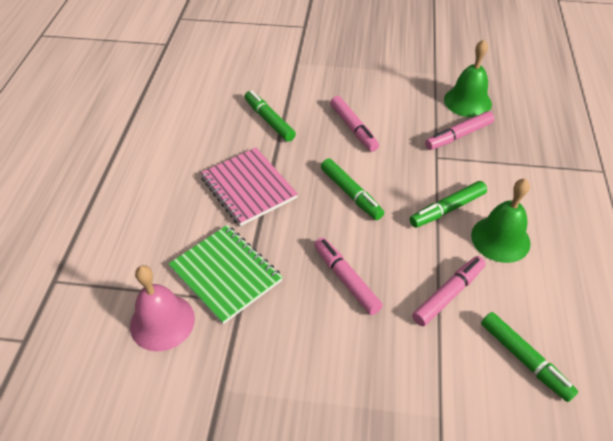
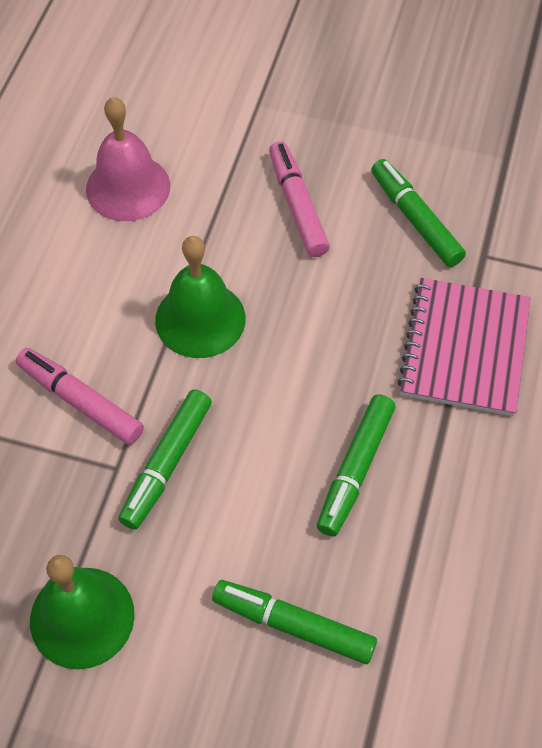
green notebook: [168,225,283,324] = 1 -> none = 0
pink marker: [314,237,383,315] [330,96,379,152] [412,256,486,326] [425,111,495,150] = 4 -> [16,348,144,445] [269,141,330,257] = 2

